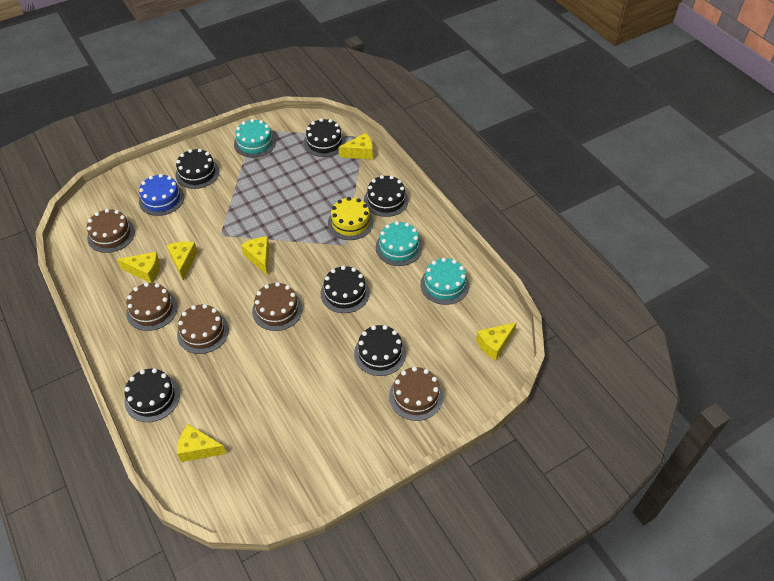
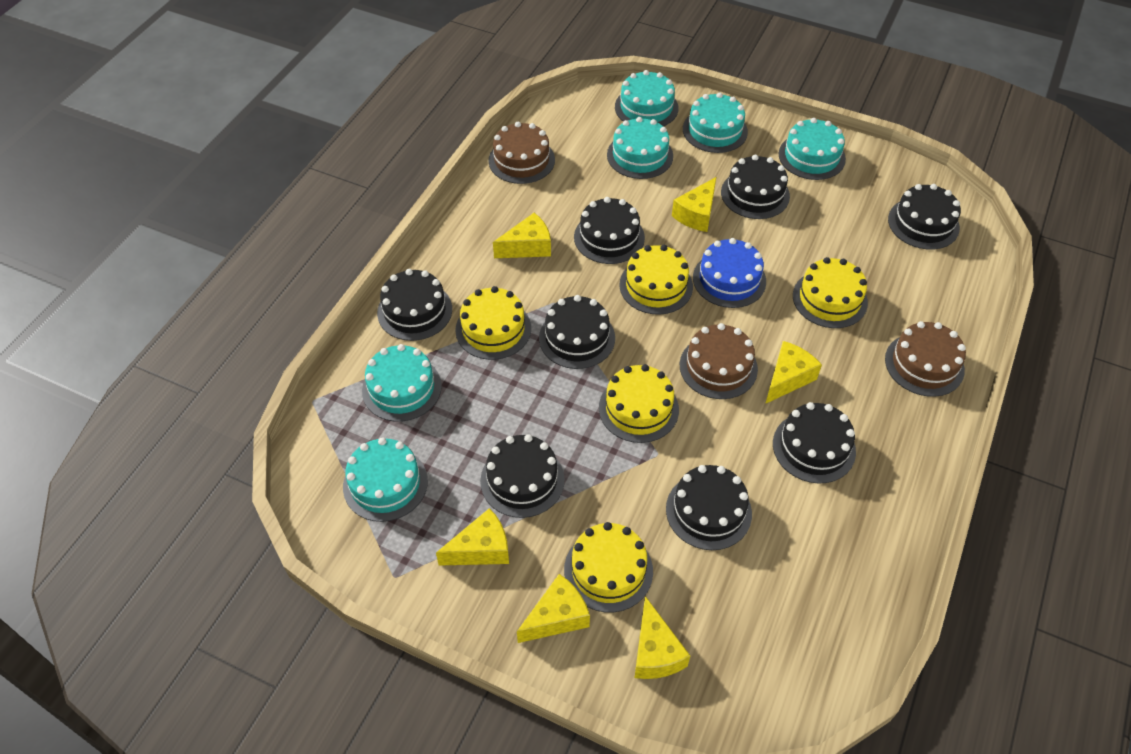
black cake: [124,368,180,422] [176,149,219,189] [304,118,345,157] [321,266,370,313] [354,325,406,376] [364,175,409,217] = 6 -> [377,269,452,341] [480,434,565,518] [539,295,615,369] [574,197,645,264] [666,465,752,550] [721,155,790,219] [773,402,856,484] [888,184,961,249] = 8
brown cake: [87,209,135,253] [126,282,178,331] [177,304,229,354] [252,282,303,331] [389,367,443,421] = 5 -> [488,122,555,184] [680,323,758,399] [885,321,966,397] = 3
turquoise cake: [234,119,276,158] [376,221,423,266] [420,258,469,305] = 3 -> [343,437,428,522] [362,344,442,422] [607,117,673,179] [615,70,678,126] [683,92,748,153] [779,118,846,180] = 6
yellow cake: [328,197,374,240] = 1 -> [455,286,531,360] [564,522,653,613] [599,364,679,443] [620,245,693,315] [793,257,868,328] = 5

